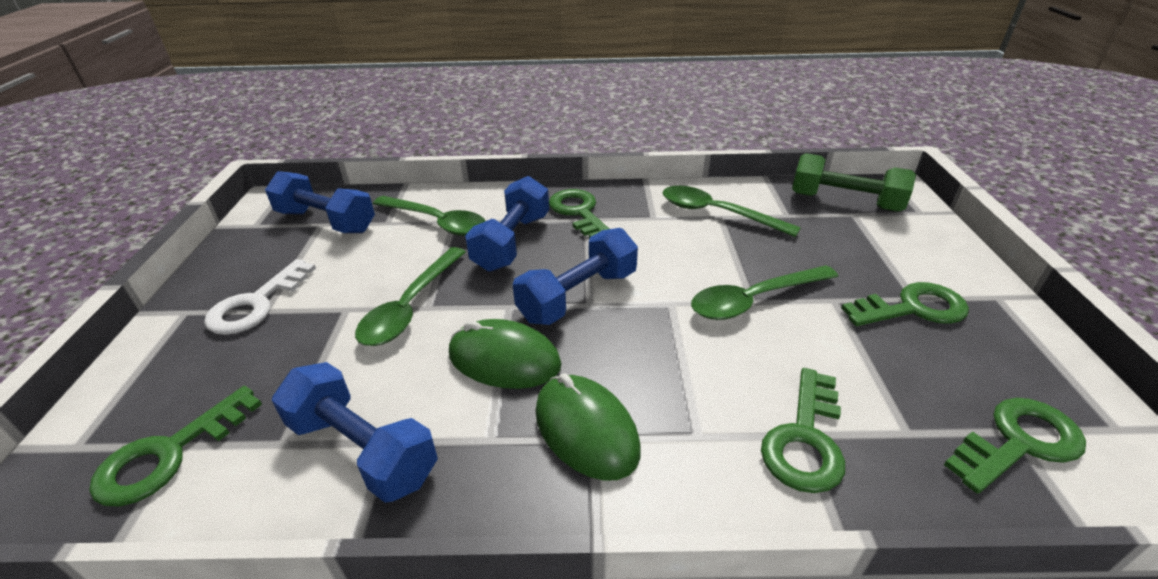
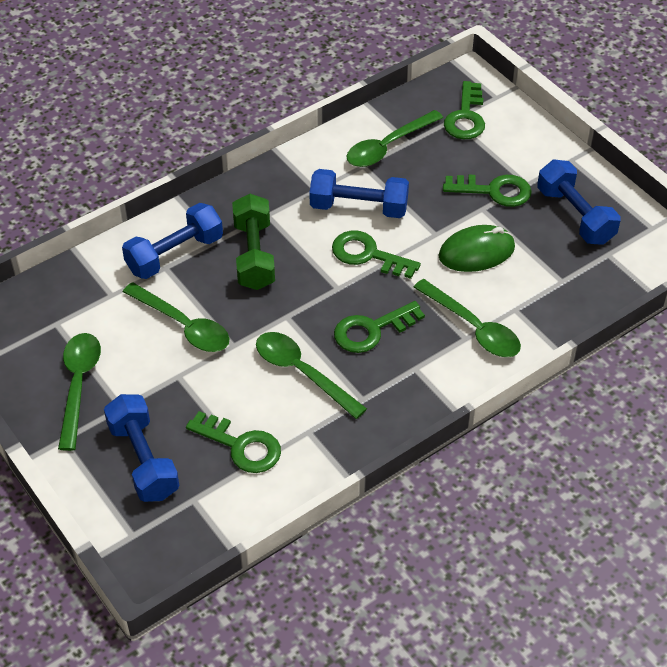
green mouse: [449,319,562,389] [536,373,641,481] = 2 -> [438,225,515,272] = 1
green spoon: [355,247,466,346] [373,196,485,236] [662,186,801,237] [691,265,838,320] = 4 -> [58,333,101,451] [123,282,229,352] [256,332,367,419] [347,110,443,167] [413,279,521,357] = 5
white key: [204,259,316,335] = 1 -> none = 0

